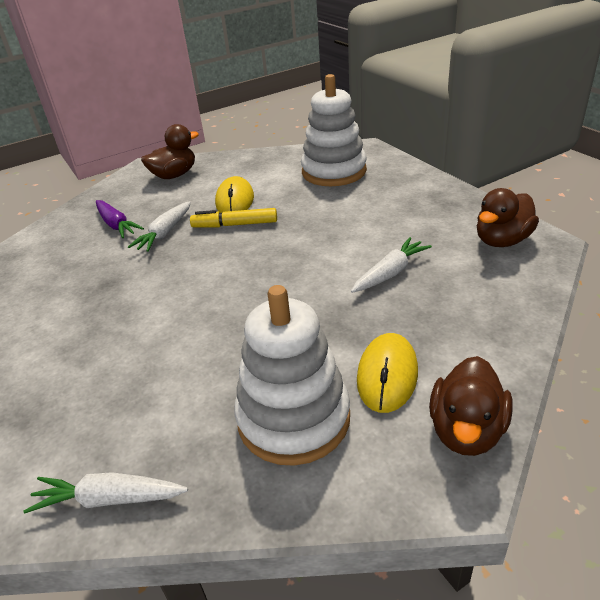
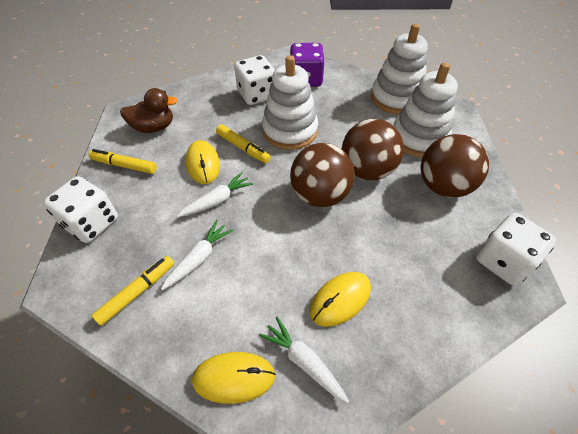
brown ball: none = 0 -> [290,143,355,207] [342,119,404,180] [421,134,489,198] = 3
brown duck: [141,124,199,179] [429,356,513,456] [477,188,539,247] = 3 -> [120,88,178,133] = 1
purple carrot: [96,200,144,238] = 1 -> none = 0
purple dice: none = 0 -> [290,43,325,87] = 1
white dice: none = 0 -> [43,176,118,243] [234,55,275,105] [476,213,556,285] = 3
white stacking toy: [235,285,350,466] [301,74,367,186] = 2 -> [262,55,318,150] [371,23,428,114] [393,62,458,157] = 3
yellow marker: [190,208,277,227] = 1 -> [88,149,157,174] [91,256,174,326] [216,124,271,163] = 3
yellow mouse: [215,176,254,213] [357,333,418,413] = 2 -> [186,140,220,184] [192,352,276,404] [310,272,371,327] = 3

